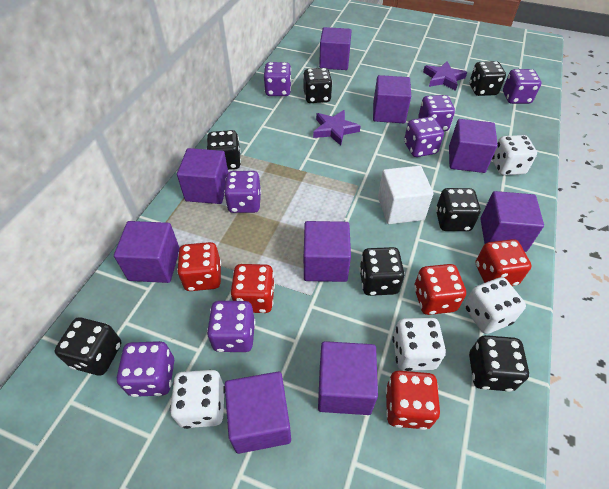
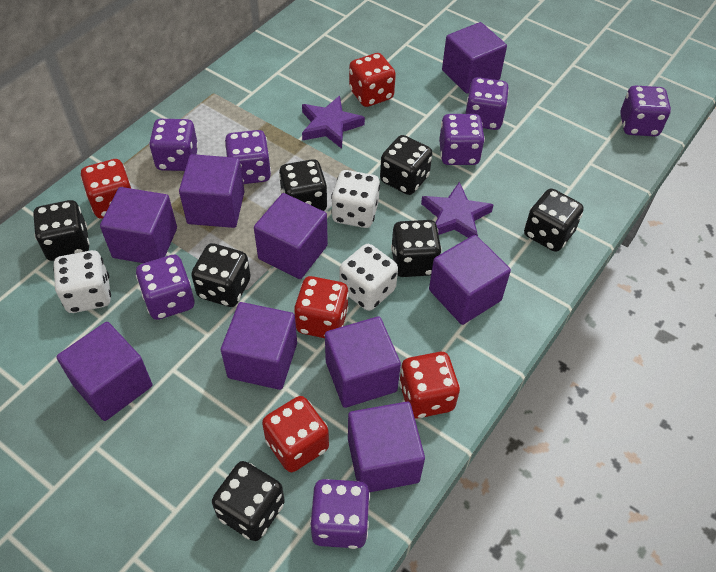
white cube: [378,166,434,224] = 1 -> none = 0
white dice: [170,370,225,429] [392,318,446,371] [464,277,526,334] [492,135,537,175] = 4 -> [53,250,111,313] [331,170,380,228] [340,244,398,311] = 3

